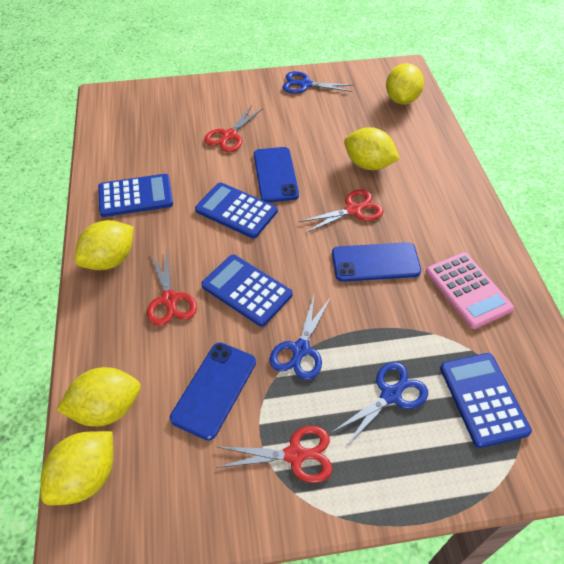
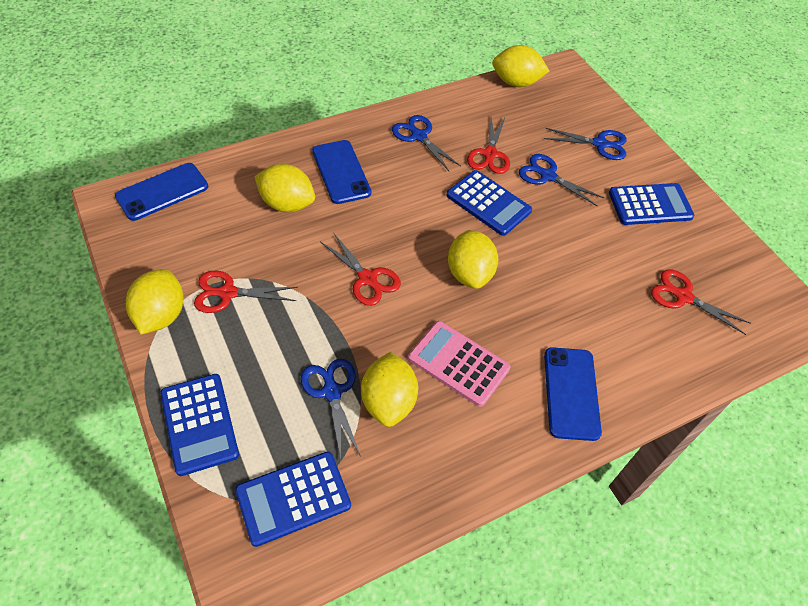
blue scissors: [270,296,331,380] [282,71,352,94] [331,362,428,448] = 3 -> [301,359,361,459] [392,115,461,171] [519,154,604,206] [544,128,627,160] = 4

